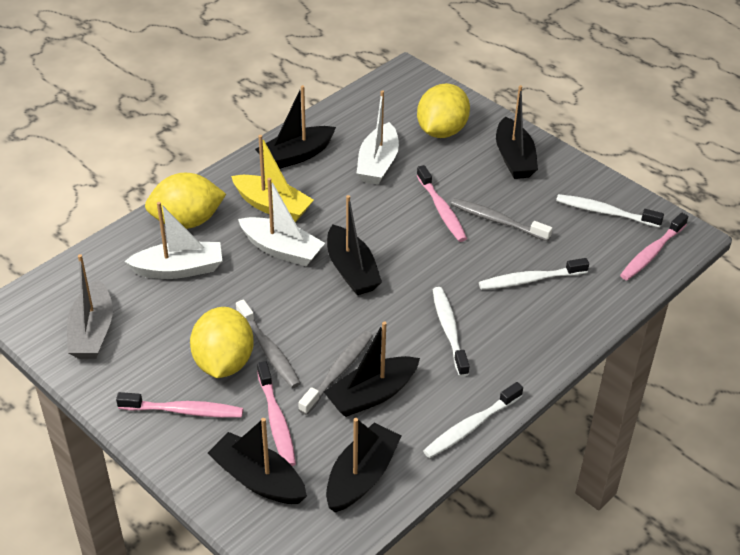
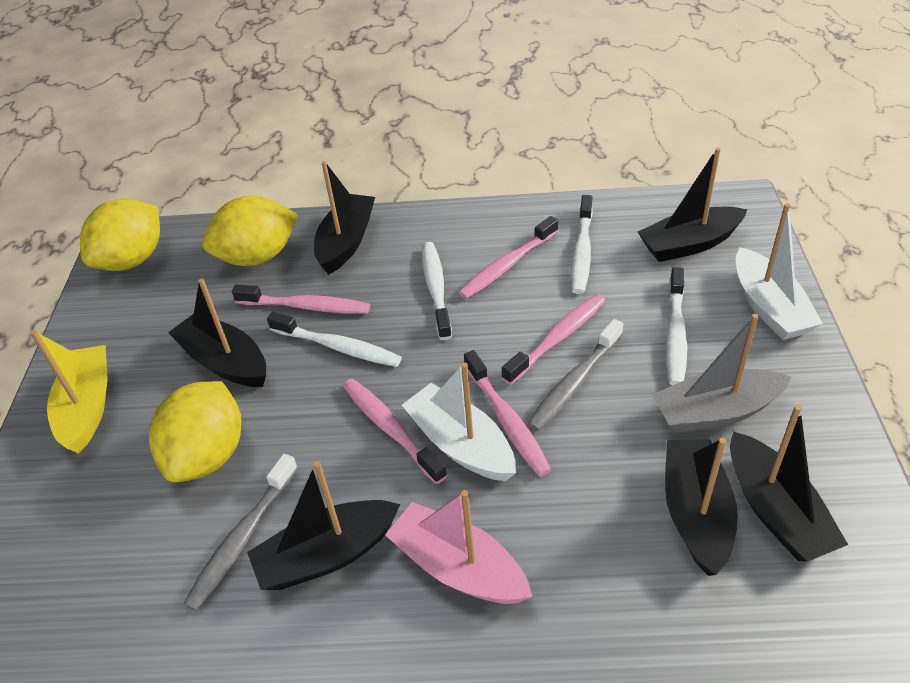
grey toothbrush: [236,299,301,388] [298,331,373,415] [451,198,552,241] = 3 -> [183,454,298,611] [527,319,623,431] = 2
pink boat: none = 0 -> [385,490,532,604] = 1
pink toothbrush: [116,392,243,418] [257,361,296,466] [417,165,467,242] [620,213,688,280] = 4 -> [232,285,370,314] [343,378,447,484] [458,216,558,299] [464,350,551,477] [502,294,605,385] = 5
white boat: [124,202,222,279] [238,178,325,266] [357,90,399,185] = 3 -> [402,362,516,481] [736,203,823,340] = 2

